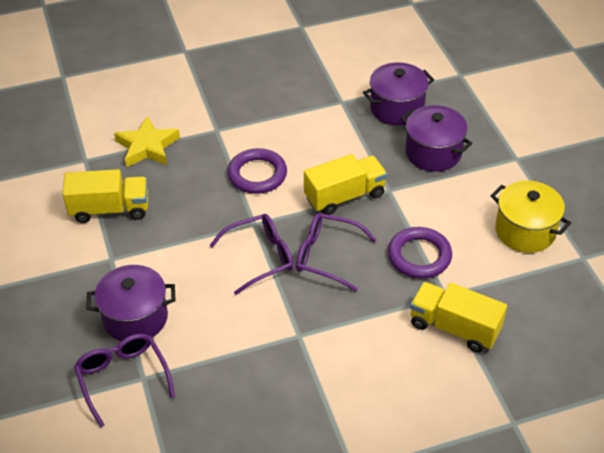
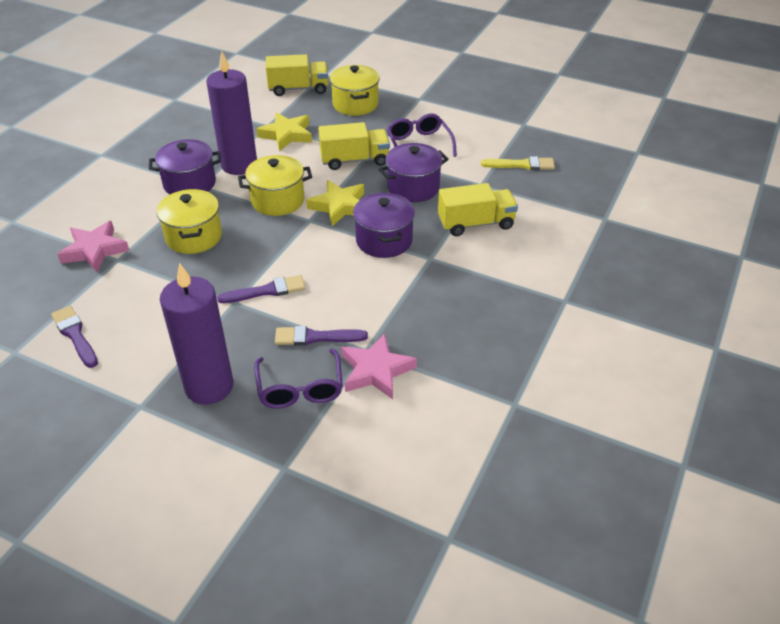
pink star: none = 0 -> [57,221,130,272] [341,333,417,399] = 2
purple brush: none = 0 -> [51,306,98,368] [217,275,305,303] [275,326,368,346] = 3
purple candle: none = 0 -> [160,263,233,405] [206,51,257,175] = 2
purple glasses: [74,334,175,428] [209,214,294,295] [296,213,377,291] = 3 -> [254,349,343,409] [387,113,457,157] = 2
purple ring: [228,148,287,194] [388,227,452,279] = 2 -> none = 0
yellow brush: none = 0 -> [481,156,555,170] = 1
yellow pot: [491,181,571,253] = 1 -> [156,189,222,254] [238,155,312,216] [330,65,380,116] = 3
yellow star: [114,116,180,167] = 1 -> [256,112,312,151] [306,180,364,226] = 2

